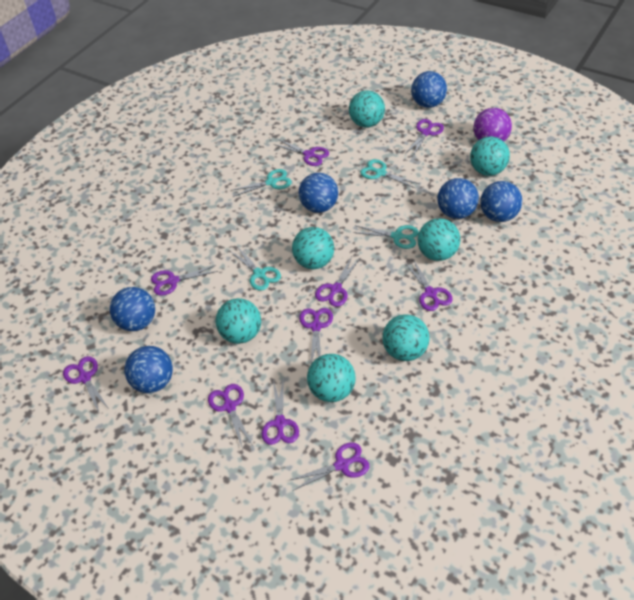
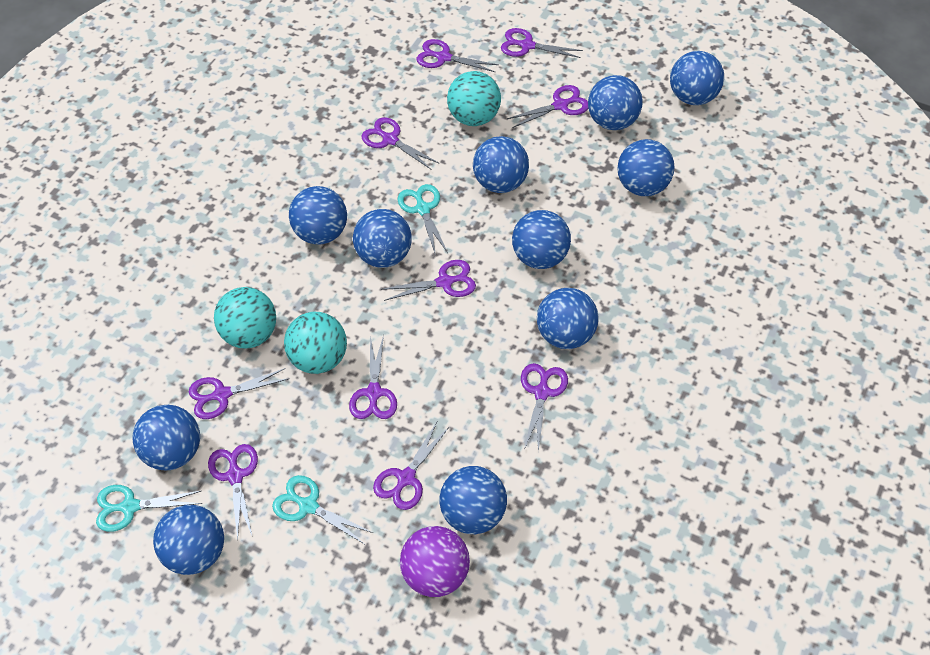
blue ball: [110,287,155,331] [124,346,173,393] [298,173,338,213] [411,71,447,108] [438,178,479,219] [480,181,522,222] = 6 -> [132,405,200,470] [153,505,224,575] [289,186,347,244] [353,209,411,268] [440,466,507,534] [473,136,529,193] [512,210,571,269] [537,288,598,349] [588,75,643,130] [617,139,675,196] [670,51,724,105] = 11
turquoise ball: [216,298,261,344] [292,227,334,269] [307,354,355,402] [349,90,385,127] [382,314,430,361] [417,218,460,261] [470,136,510,176] = 7 -> [214,287,276,349] [284,312,347,374] [447,71,501,126] = 3
turquoise scissors: [230,246,281,291] [233,169,292,197] [353,225,419,249] [360,159,420,188] = 4 -> [96,485,202,532] [272,475,373,544] [397,184,448,255] = 3

